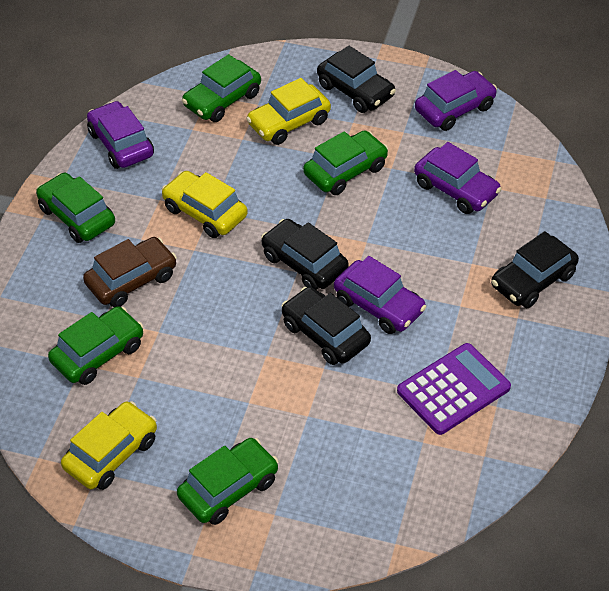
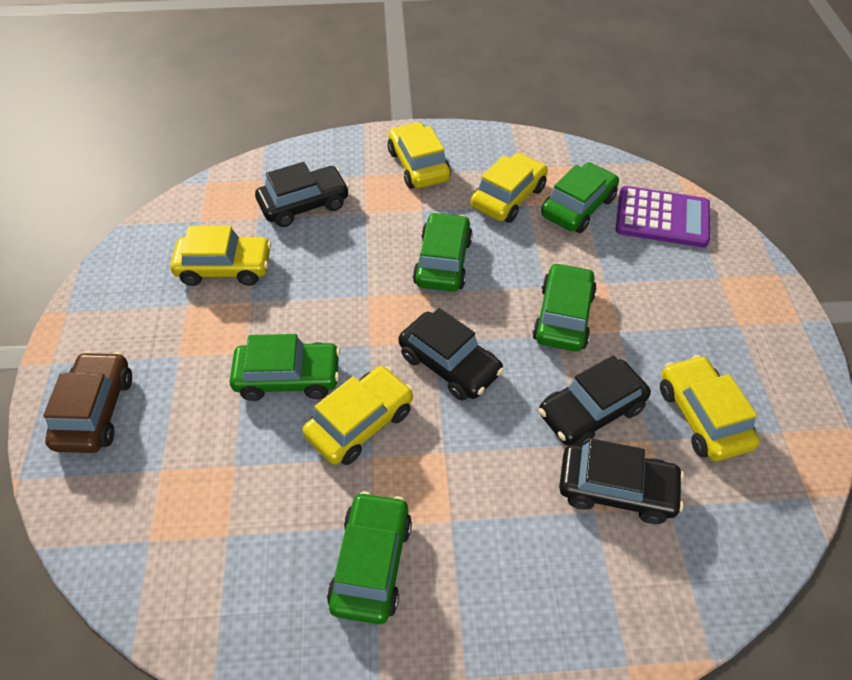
purple car: [87,101,154,169] [334,256,426,334] [414,142,501,214] [415,70,497,131] = 4 -> none = 0
yellow car: [61,401,157,490] [162,171,248,238] [246,78,331,145] = 3 -> [171,226,271,286] [303,366,413,465] [388,122,451,189] [471,153,548,223] [660,355,760,461] = 5

